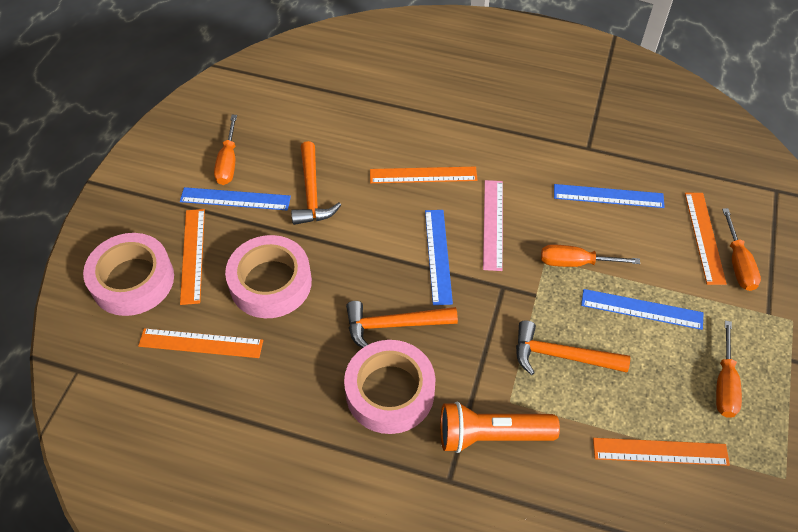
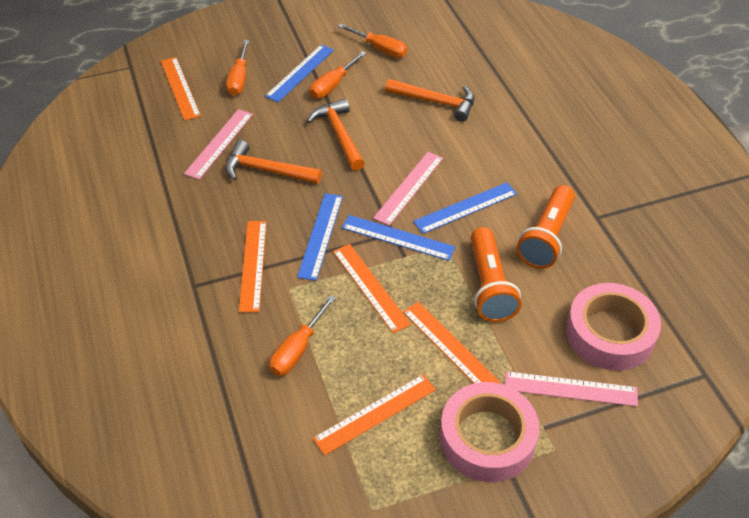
orange flashlight: [440,401,560,453] = 1 -> [471,227,521,322] [516,185,575,269] = 2
pink ruler: [483,180,503,271] = 1 -> [184,109,253,180] [373,152,443,226] [505,371,638,407] = 3
pink tape: [83,233,174,316] [225,235,312,318] [344,340,436,434] = 3 -> [440,382,540,482] [566,283,661,371] = 2

